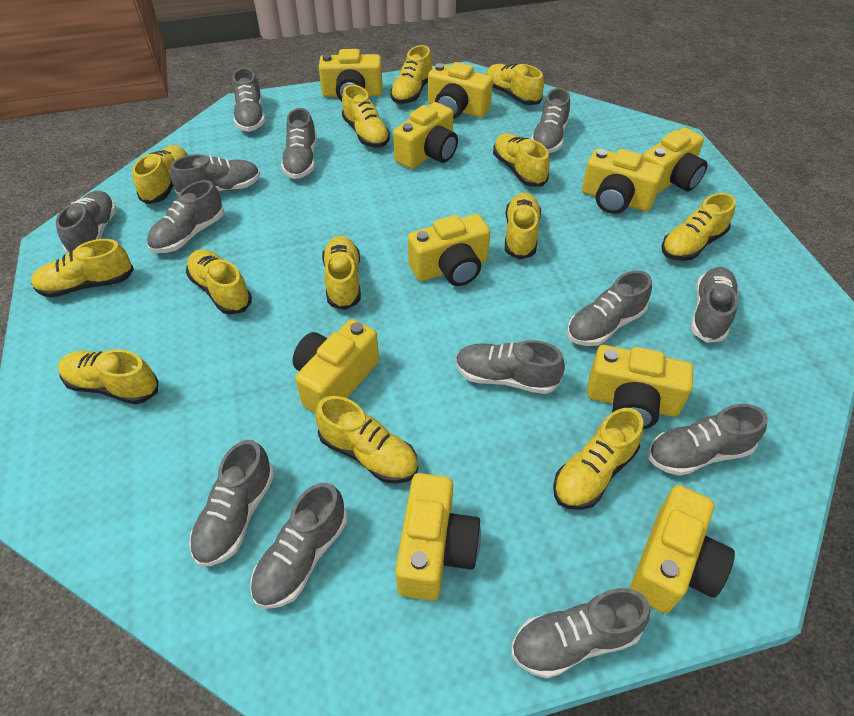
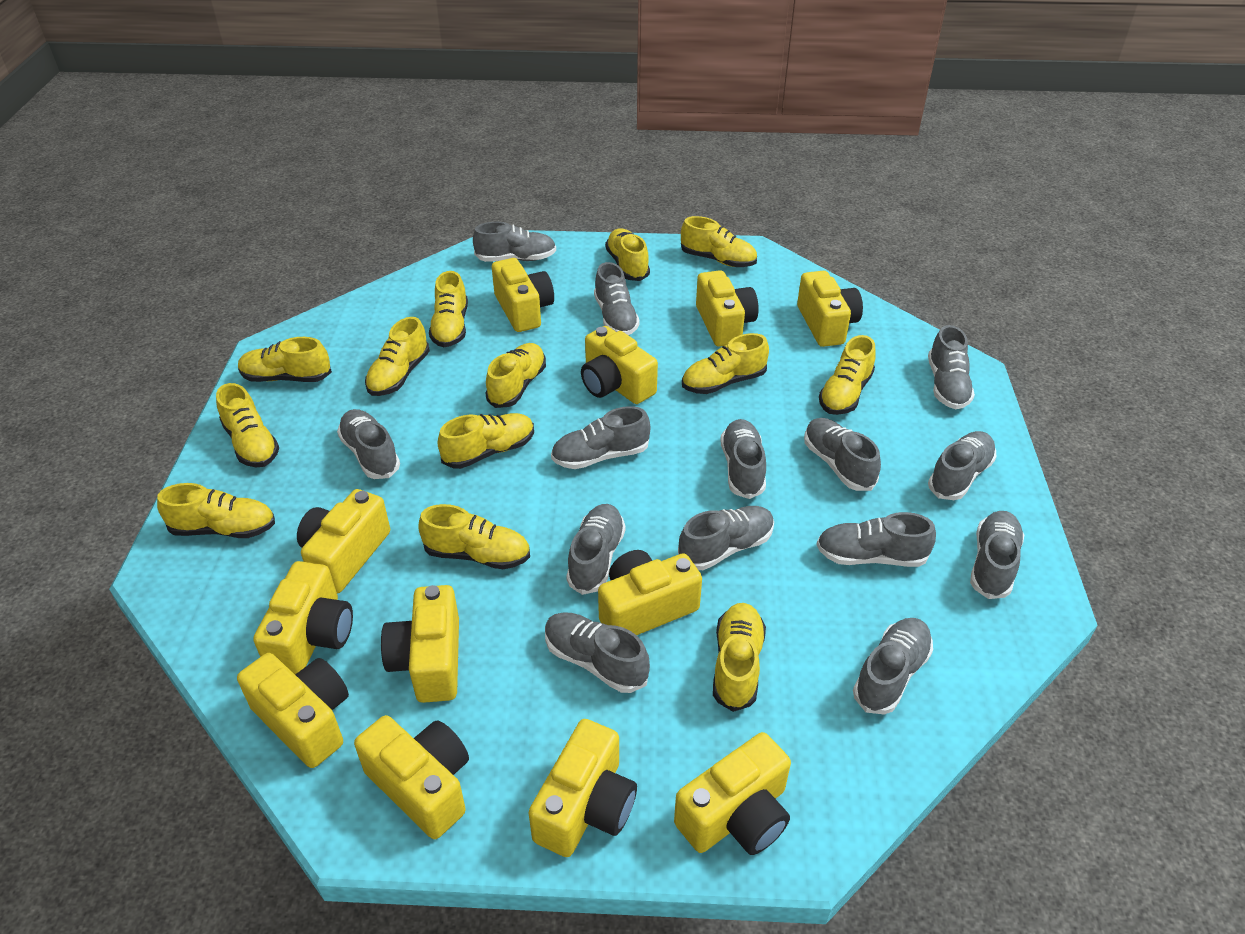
grey shoe: [56,191,117,254] [147,180,224,253] [170,154,260,195] [189,440,274,566] [232,68,265,132] [250,482,347,609] [281,108,317,179] [455,340,565,394] [511,588,650,679] [531,88,570,153] [567,271,652,346] [648,404,768,476] [691,267,738,343] = 13 -> [337,409,400,479] [473,222,556,262] [545,612,650,693] [551,406,650,469] [566,504,626,595] [594,262,640,335] [678,506,774,570] [720,419,766,499] [804,418,881,491] [816,512,936,567] [853,618,933,715] [928,325,975,409] [928,431,996,500] [970,511,1024,599] = 14
yellow camera: [293,319,379,414] [319,49,382,101] [393,102,458,169] [395,473,481,601] [408,214,491,286] [428,62,493,119] [582,149,664,214] [587,345,693,429] [630,485,735,613] [642,127,708,194] = 10 -> [237,653,349,768] [253,561,353,674] [297,489,390,593] [354,715,469,839] [381,585,459,703] [492,258,554,332] [529,719,637,857] [581,326,658,404] [598,550,702,635] [674,732,791,855] [696,270,759,347] [797,271,863,347] = 12

